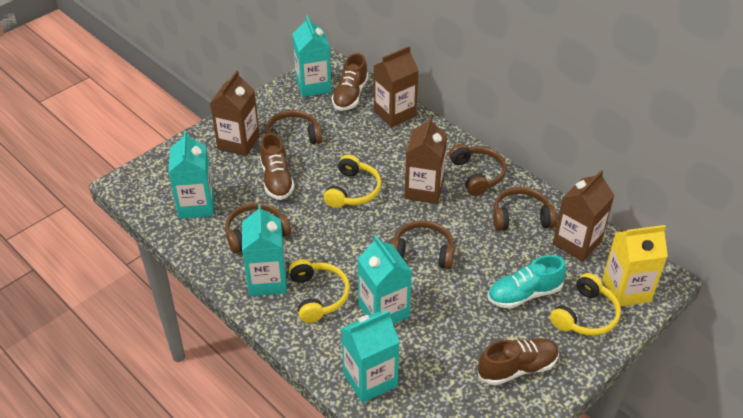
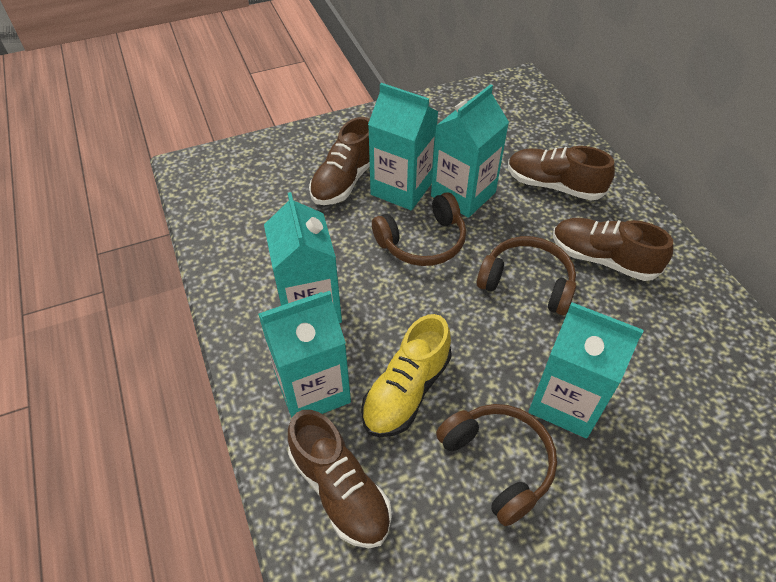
brown carton: [210,70,260,156] [374,46,419,128] [404,116,447,204] [553,170,615,262] = 4 -> none = 0
brown headphones: [225,202,291,254] [264,110,322,144] [391,220,455,269] [449,144,506,196] [493,187,557,231] = 5 -> [372,192,466,266] [436,404,557,526] [477,236,576,315] = 3
brown shoe: [260,133,294,200] [332,53,368,111] [478,338,559,385] = 3 -> [288,410,392,548] [309,117,370,205] [508,146,615,201] [553,218,673,281] = 4
turquoise shoe: [488,255,566,309] = 1 -> none = 0
yellow carton: [603,225,668,307] = 1 -> none = 0
yellow headphones: [289,259,350,323] [324,155,382,208] [550,273,621,336] = 3 -> none = 0
yellow shoe: none = 0 -> [361,314,452,437] = 1

